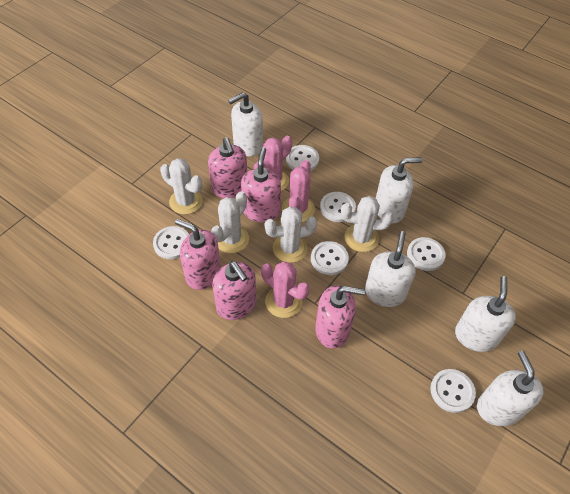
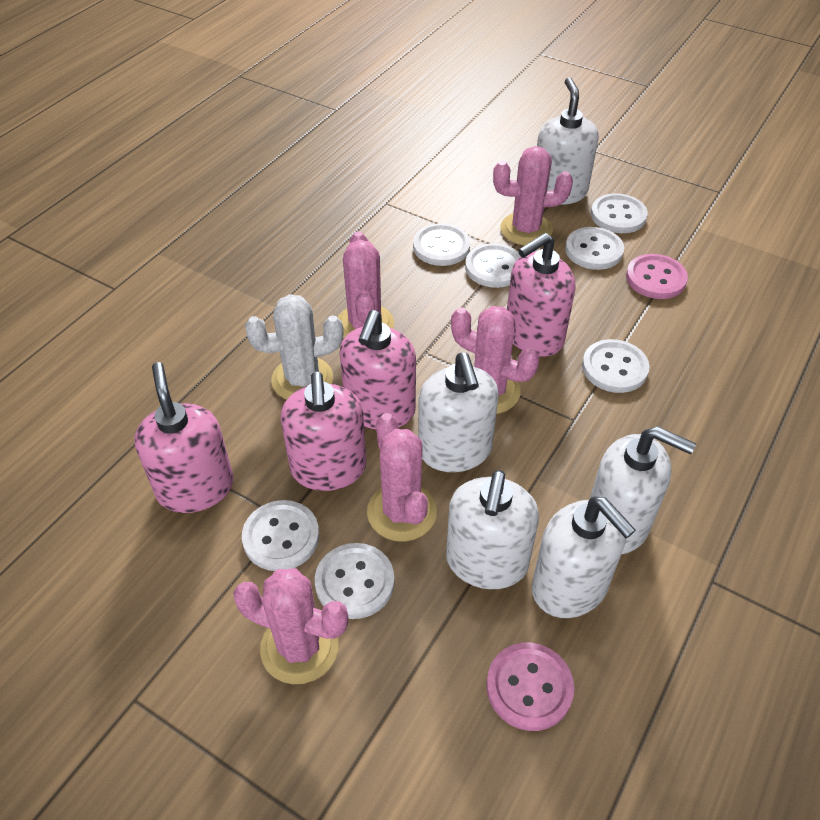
pink button: none = 0 -> [486,643,574,731] [626,254,688,299] = 2
pink cactus: [254,136,292,191] [261,261,309,318] [282,160,315,222] = 3 -> [233,568,348,684] [338,231,394,338] [367,413,437,542] [451,306,539,414] [493,146,573,245] = 5
pink soap dispenser: [175,219,221,290] [208,137,247,198] [212,261,256,320] [241,147,281,222] [315,285,365,348] = 5 -> [134,362,234,513] [280,371,366,491] [340,310,416,429] [507,233,575,357] = 4
white button: [153,226,189,259] [286,145,319,171] [311,241,349,275] [320,192,356,222] [407,237,446,271] [430,369,476,413] = 6 -> [242,500,319,571] [315,543,395,619] [413,223,470,266] [465,243,520,288] [565,227,624,270] [582,339,650,393] [591,193,648,233] = 7
white cactus: [160,158,202,214] [211,191,249,253] [265,206,317,263] [341,196,393,252] = 4 -> [245,294,343,400] = 1

